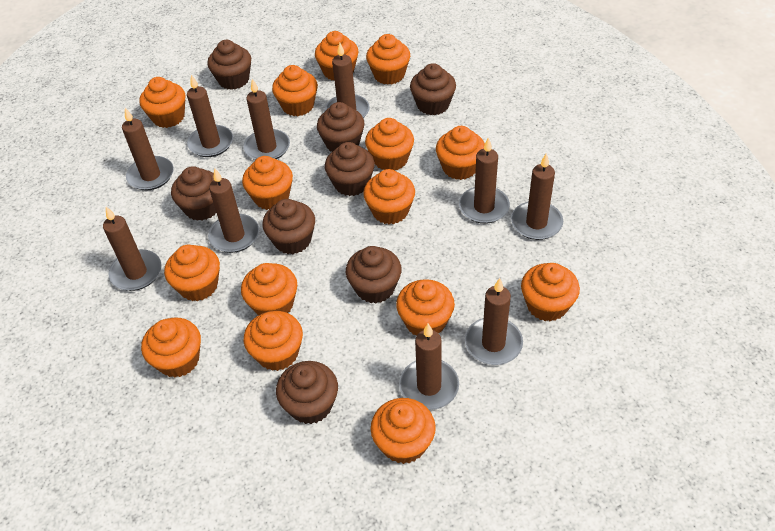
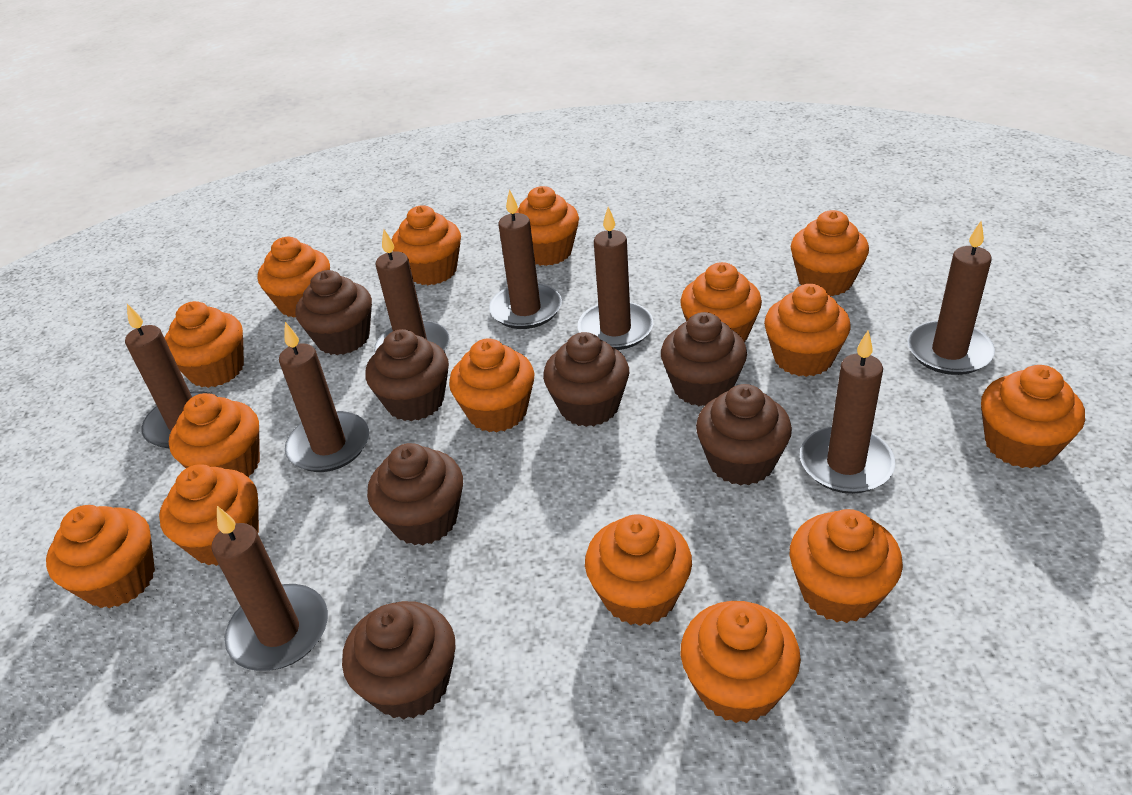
brown candle: [103,207,162,291] [122,108,174,191] [187,75,233,157] [208,168,259,253] [243,79,290,160] [325,42,370,118] [399,323,459,410] [459,137,510,224] [465,278,523,365] [511,153,563,240] = 10 -> [125,304,212,449] [212,506,328,671] [279,322,369,472] [374,229,450,352] [489,190,562,329] [577,207,653,350] [800,330,895,494] [907,221,995,375] = 8
brown cupcake: [171,166,216,221] [207,40,251,90] [262,199,315,254] [276,361,338,424] [317,102,365,152] [325,142,375,196] [346,246,402,303] [410,63,456,115] = 8 -> [295,270,372,355] [342,601,456,720] [365,329,449,421] [367,443,463,545] [543,332,629,427] [661,312,747,406] [696,384,792,486] = 7

